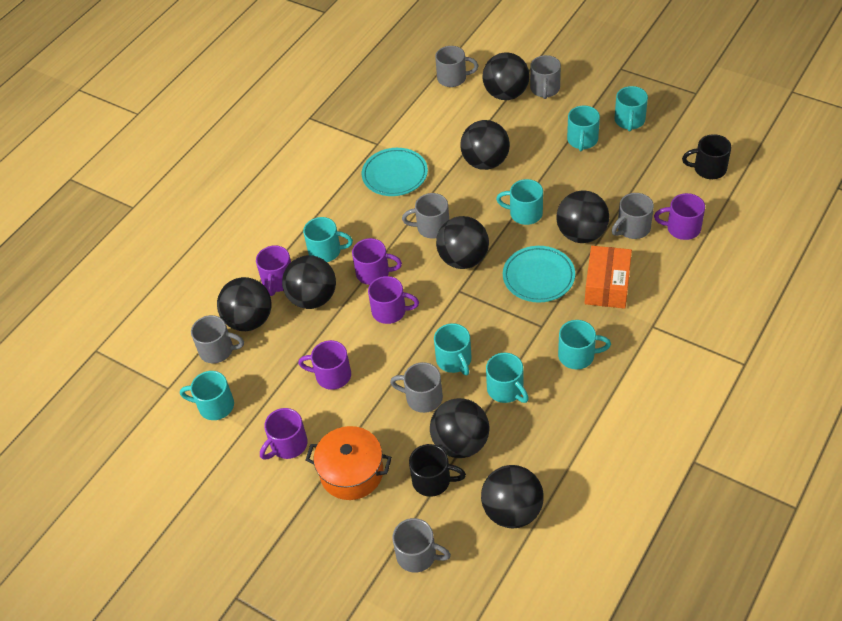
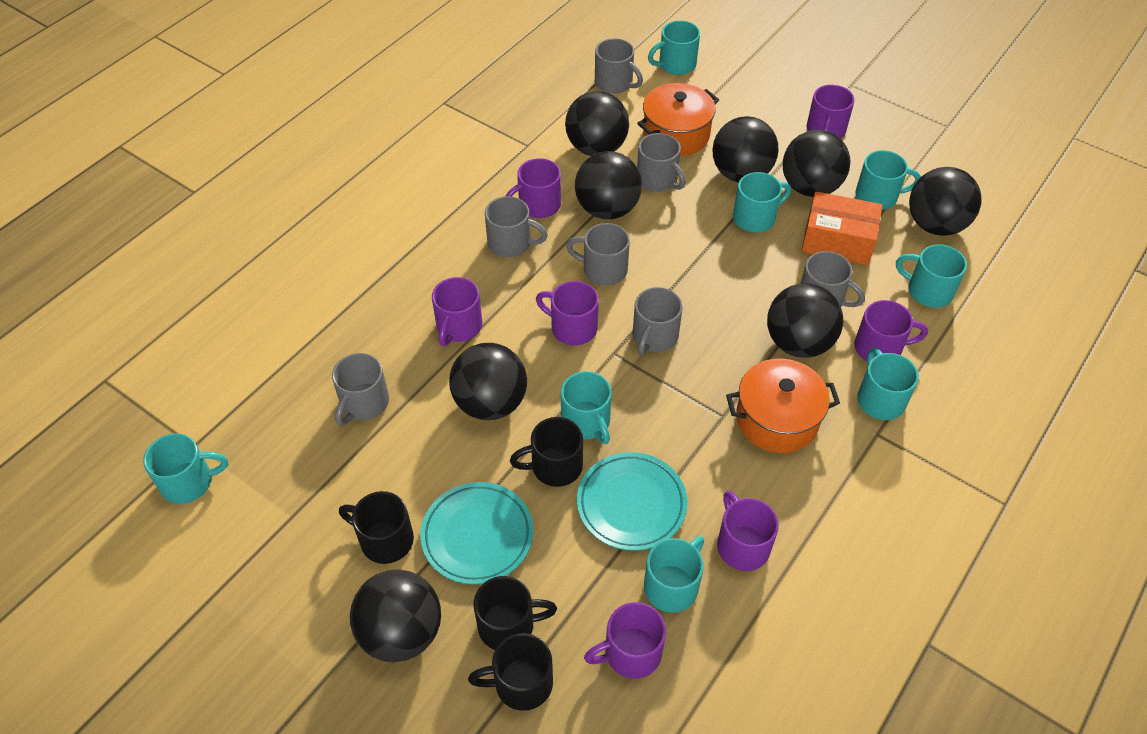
black mug: [409,444,466,497] [682,134,731,179] = 2 -> [339,491,414,564] [468,633,553,711] [473,576,557,650] [510,417,583,487] = 4
orange pot: [306,426,392,500] = 1 -> [637,83,719,156] [726,359,840,453] = 2
purple mug: [256,245,291,296] [260,408,308,460] [298,340,351,390] [352,238,402,285] [368,276,419,324] [654,193,705,240] = 6 -> [432,277,482,346] [506,158,561,218] [536,281,599,346] [584,602,666,679] [717,490,779,571] [807,85,854,139] [854,300,928,362] = 7

